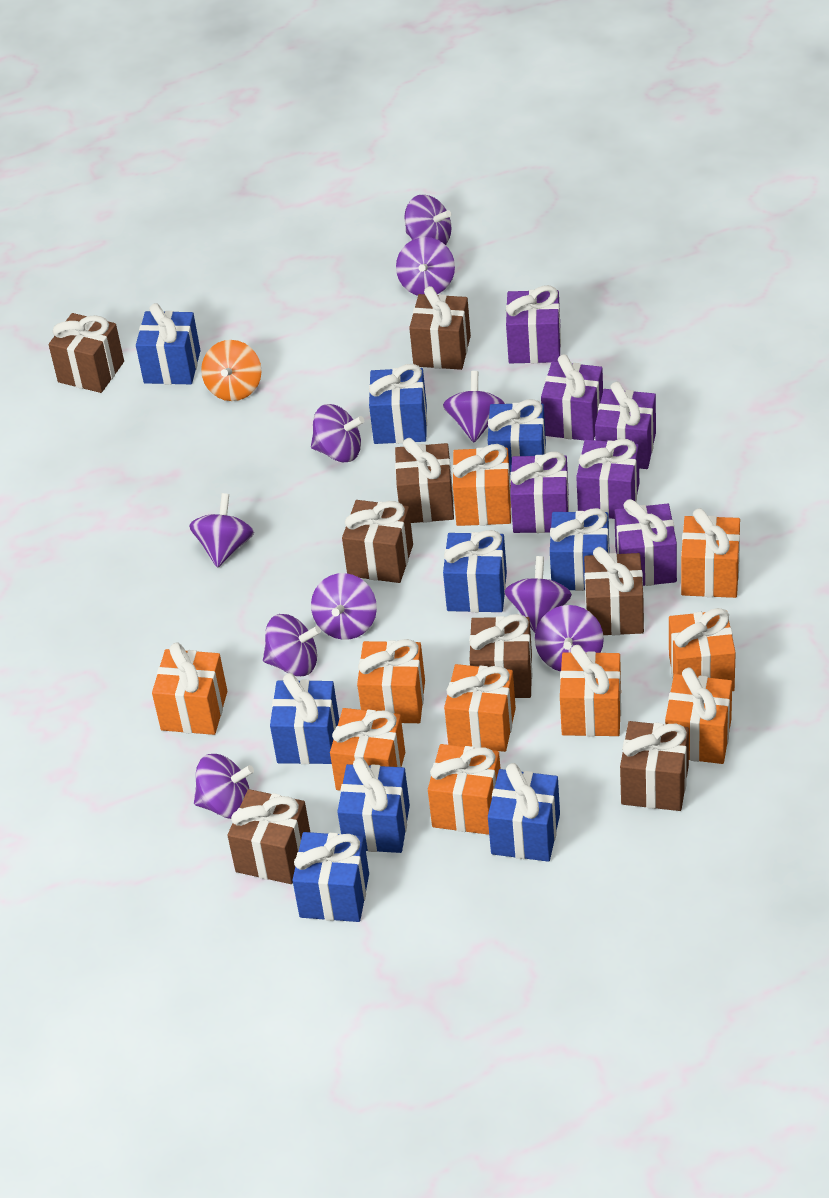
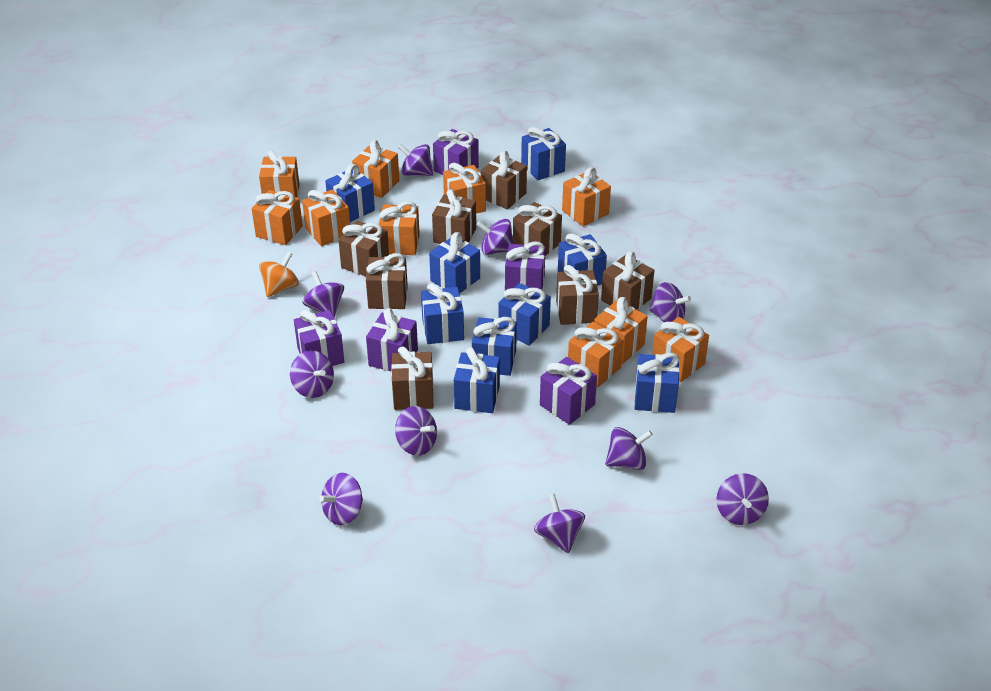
purple gift: [506,285,561,363] [510,451,569,533] [541,354,603,441] [576,439,639,519] [595,382,656,469] [614,499,677,586] = 6 -> [294,310,344,366] [366,308,418,372] [433,129,479,175] [505,241,546,290] [540,357,597,425] = 5

